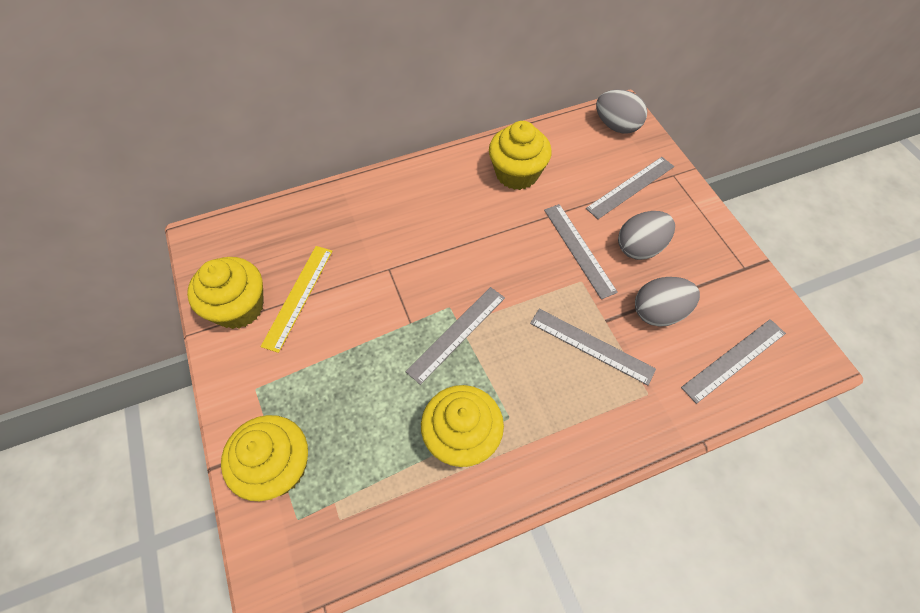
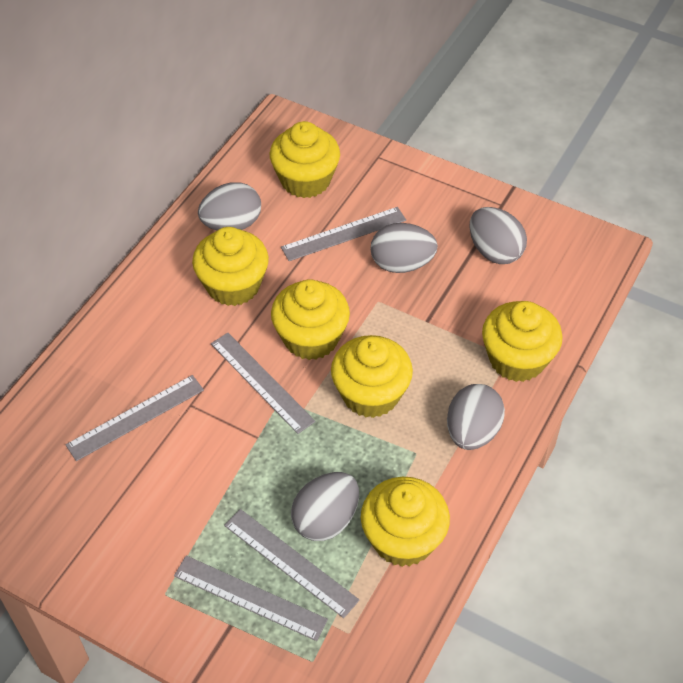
grey egg: [596,89,647,134] [618,211,675,260] [635,277,700,327] = 3 -> [198,182,261,230] [291,472,359,541] [370,223,438,273] [447,384,505,450] [470,207,527,264] = 5
yellow cupcake: [187,257,264,329] [221,415,308,501] [421,385,504,467] [489,121,552,190] = 4 -> [192,227,269,306] [270,121,340,198] [271,279,350,360] [331,335,413,418] [361,477,450,567] [482,301,563,382] = 6
yellow ruler: [261,246,332,353] = 1 -> none = 0

